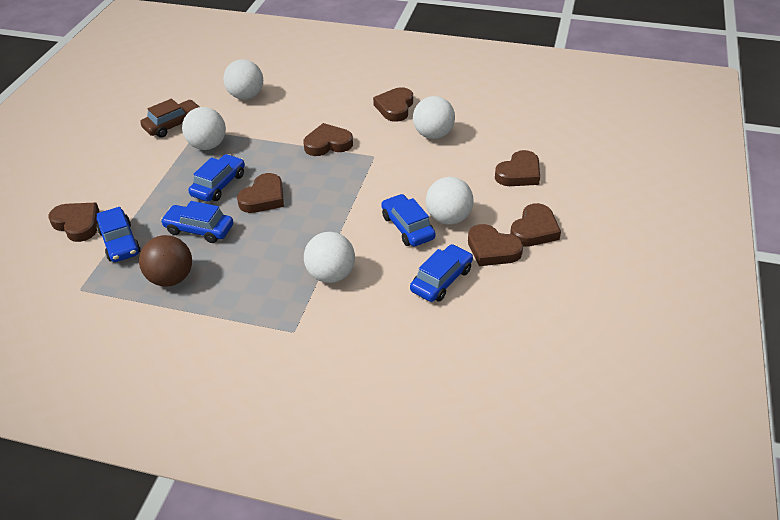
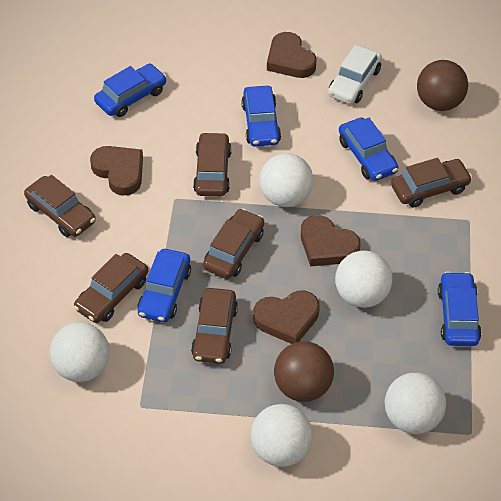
brown ball: [139,235,192,286] = 1 -> [274,341,334,402] [417,60,468,111] = 2
brown car: [140,99,201,138] = 1 -> [24,175,96,237] [74,253,148,323] [191,288,238,364] [193,132,232,196] [203,208,264,279] [391,158,472,208] = 6
brown heart: [49,203,99,242] [237,173,284,213] [303,123,353,156] [373,87,413,122] [468,224,523,266] [495,150,540,186] [510,203,561,247] = 7 -> [90,146,143,196] [253,291,320,344] [267,32,317,78] [301,215,360,266] = 4
white car: none = 0 -> [328,45,382,104] = 1

